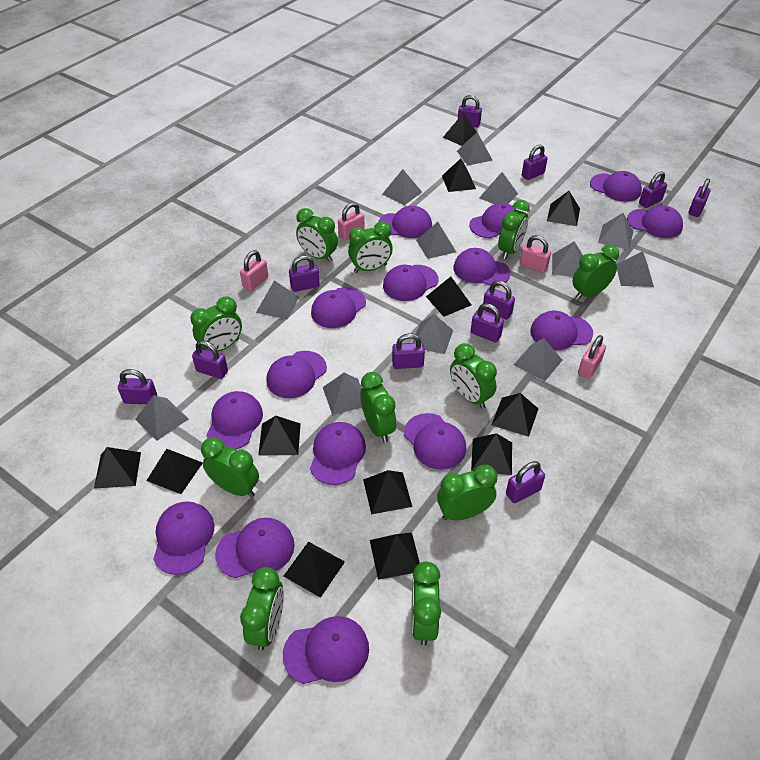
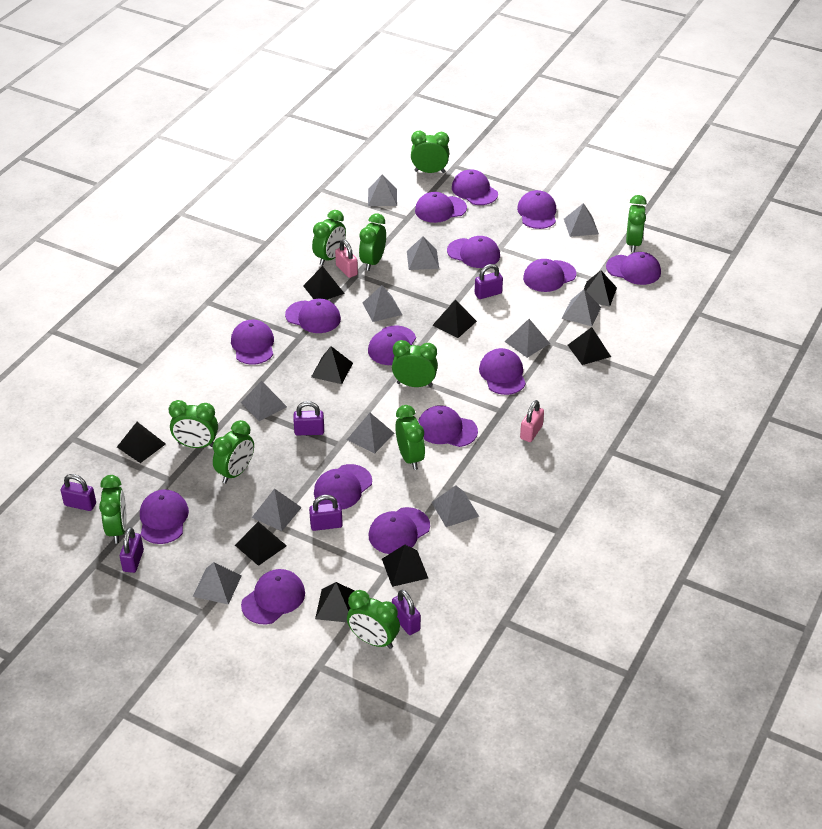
black pyramid: [94,447,141,489] [146,449,203,494] [259,416,301,455] [284,541,345,598] [363,470,412,514] [370,533,420,580] [426,277,471,317] [442,159,476,192] [443,113,477,146] [471,433,512,475] [492,393,538,437] [547,191,580,226] = 12 -> [117,422,166,463] [235,522,287,566] [303,266,345,300] [311,346,353,384] [315,582,355,622] [382,545,428,587] [433,299,477,338] [568,327,611,365] [584,270,617,307] = 9
green clock: [191,297,242,352] [201,437,259,497] [240,567,284,651] [296,208,338,262] [348,221,393,273] [360,372,397,443] [412,561,441,645] [437,464,497,520] [450,343,497,409] [498,200,530,259] [573,245,619,300] = 11 -> [99,475,127,543] [169,400,218,448] [213,420,254,483] [312,210,346,266] [347,590,400,649] [359,213,386,271] [392,340,438,387] [395,405,425,470] [411,131,449,173] [626,195,647,252] = 10
grey pyramid: [135,395,189,441] [256,280,299,319] [323,373,362,415] [382,169,422,205] [412,314,453,354] [416,222,456,259] [457,132,492,165] [479,172,518,204] [514,338,563,381] [552,241,583,277] [598,213,633,250] [616,251,654,287] = 12 -> [193,562,241,605] [240,381,287,421] [252,488,302,531] [347,413,394,454] [363,285,402,322] [368,174,397,206] [407,237,439,270] [432,486,479,527] [504,319,550,358] [562,289,601,326] [564,203,599,237] = 11
pink padlock: [240,250,268,291] [338,202,365,240] [520,235,551,273] [578,335,606,379] = 4 -> [335,240,358,278] [520,400,544,442] = 2
purple padlock: [118,369,157,404] [192,340,228,379] [289,255,320,292] [392,333,425,369] [458,95,482,127] [471,303,504,343] [483,280,515,320] [506,461,545,503] [522,144,548,180] [639,171,667,208] [688,179,711,217] = 11 -> [61,474,96,511] [120,527,144,573] [293,401,324,435] [309,495,343,531] [392,590,421,635] [475,264,503,299] = 6

